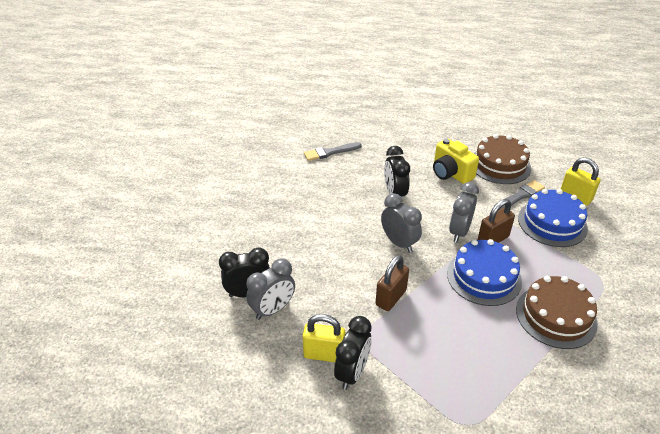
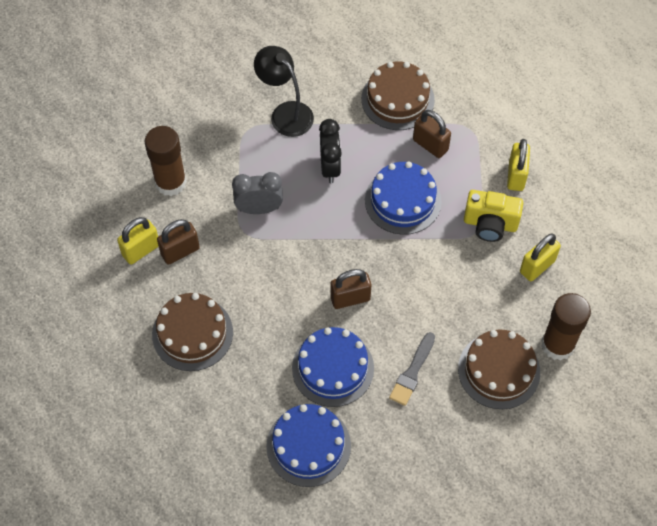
black clock: [219,247,270,297] [334,316,372,390] [384,146,410,197] = 3 -> [319,119,342,183] = 1
black lamp: none = 0 -> [254,46,314,137] = 1
blue cake: [447,239,522,306] [518,189,588,247] = 2 -> [266,404,351,487] [292,327,374,407] [365,161,442,235] = 3
brown cake: [473,134,531,184] [516,276,598,349] = 2 -> [152,293,233,371] [361,61,435,130] [458,330,540,409] = 3
brown glue stick: none = 0 -> [145,126,187,196] [541,293,591,360] = 2
brown padlock: [376,255,409,311] [478,199,515,243] = 2 -> [157,219,200,264] [330,269,371,309] [413,110,451,158] = 3
grey brush: [304,142,362,161] [494,180,545,210] = 2 -> [389,332,435,406] = 1
grey clock: [246,258,295,320] [381,193,422,253] [449,182,479,242] = 3 -> [232,172,283,214] = 1
yellow padlock: [303,314,345,362] [561,157,601,206] = 2 -> [117,217,159,265] [507,139,530,191] [520,234,561,281] = 3

